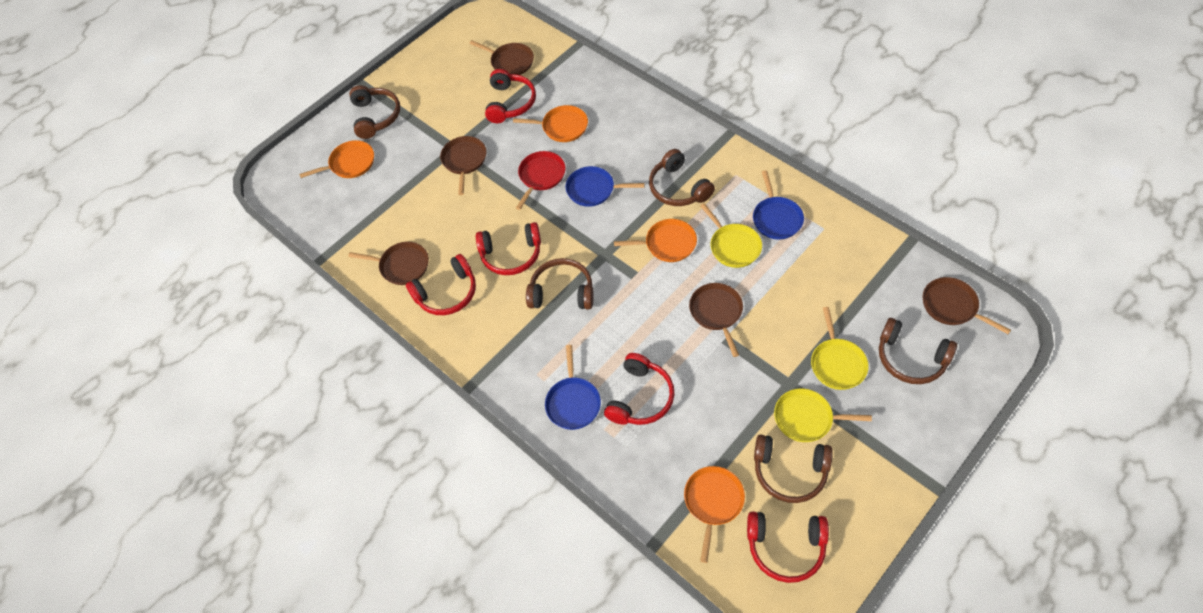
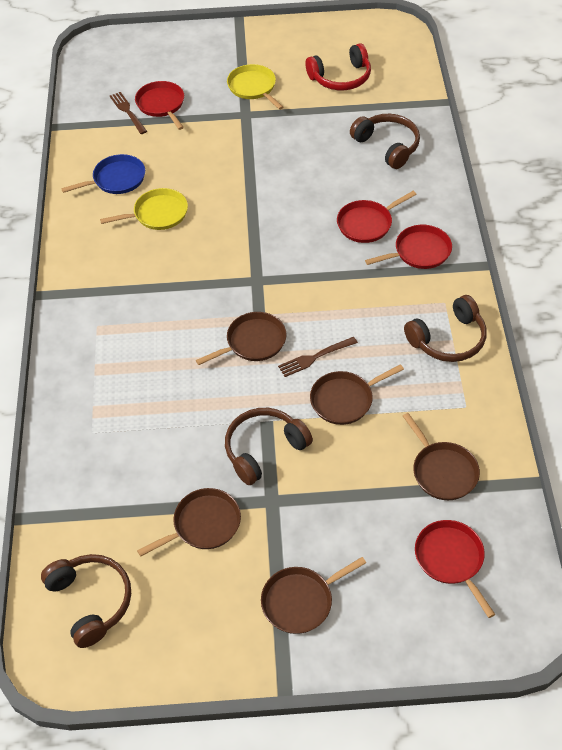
blue pan: [545,345,601,430] [566,166,645,207] [753,170,804,240] = 3 -> [61,154,145,194] = 1
brown fork: none = 0 -> [110,92,147,134] [278,337,358,377] = 2
brown headphones: [349,85,400,139] [526,258,593,309] [649,149,715,206] [754,434,833,503] [879,318,957,384] = 5 -> [41,554,131,648] [225,408,313,485] [350,114,420,169] [404,295,487,362] = 4
orange pan: [299,140,374,178] [513,105,588,142] [614,219,697,262] [684,466,745,563] = 4 -> none = 0
red headphones: [406,254,476,315] [476,222,541,275] [485,69,536,123] [604,353,675,425] [747,512,829,583] = 5 -> [305,43,371,90] = 1
red pan: [516,151,566,210] = 1 -> [135,81,184,130] [337,191,417,243] [365,225,452,269] [415,520,495,618] = 4
yellow pan: [700,203,762,268] [774,388,872,442] [811,307,869,390] = 3 -> [100,188,188,230] [227,64,283,110] = 2

